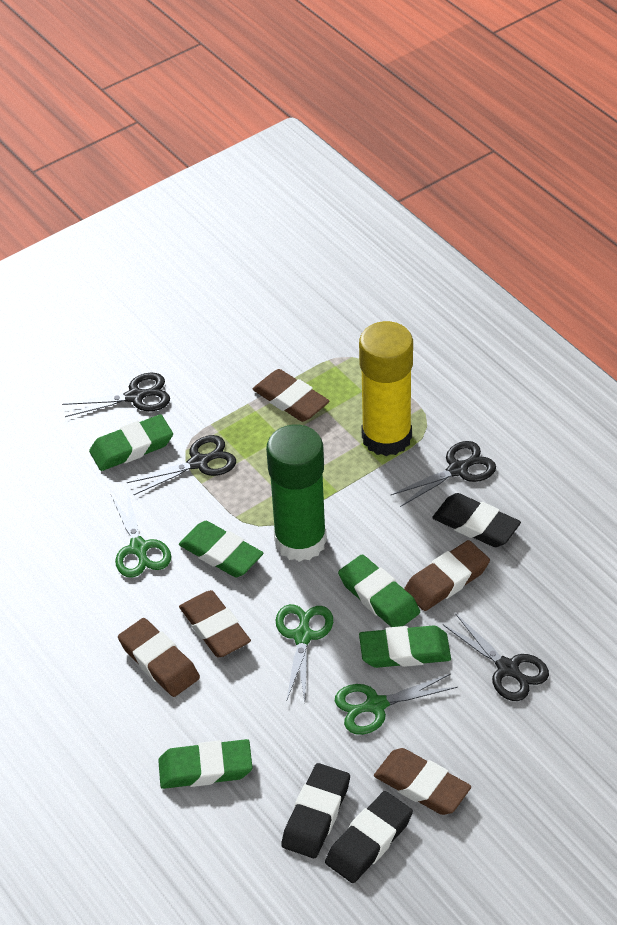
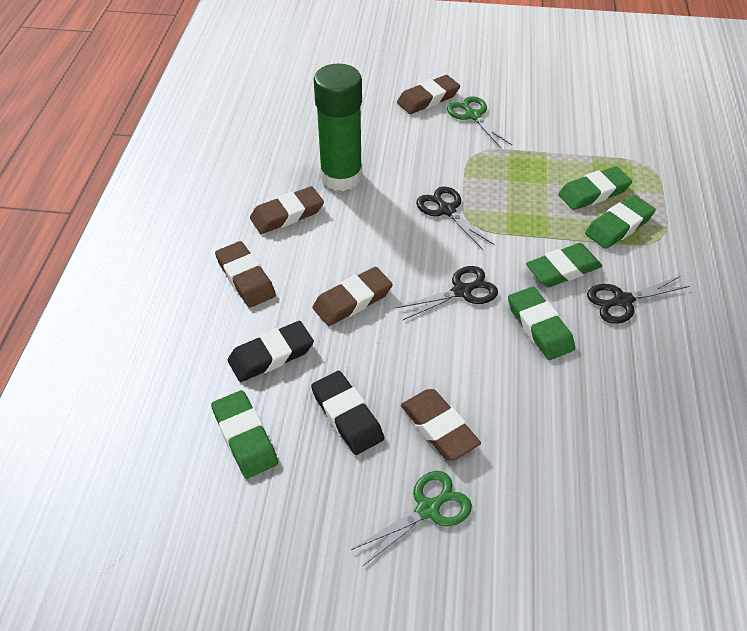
black eraser: [281,763,350,858] [325,791,413,883] [432,493,521,547] = 3 -> [228,321,314,382] [311,371,384,455] = 2
black scissors: [62,373,170,417] [127,435,236,495] [391,441,496,507] [443,613,549,701] = 4 -> [396,266,498,320] [416,186,494,250] [587,276,690,324] = 3
green scissors: [111,491,171,578] [276,604,333,702] [335,674,458,735] = 3 -> [351,471,472,566] [447,96,512,148] = 2
yellow glue stick: [359,321,413,456] = 1 -> none = 0

